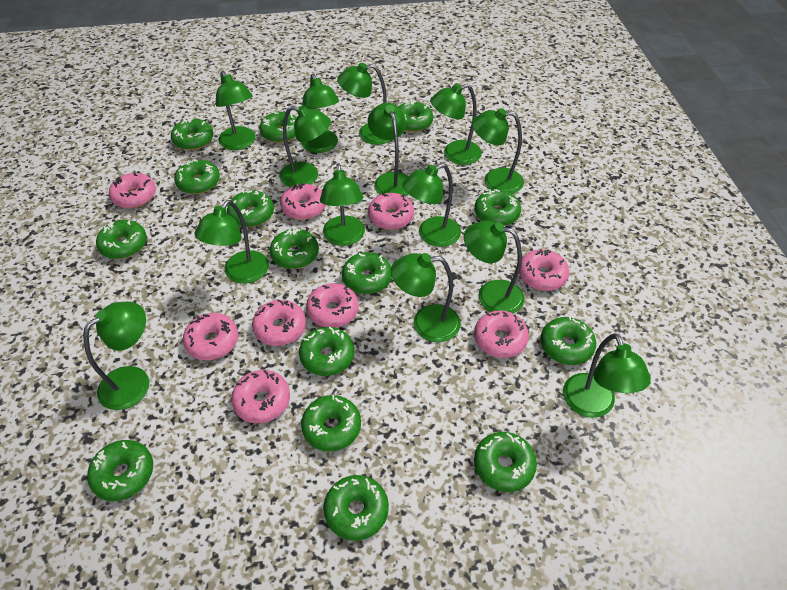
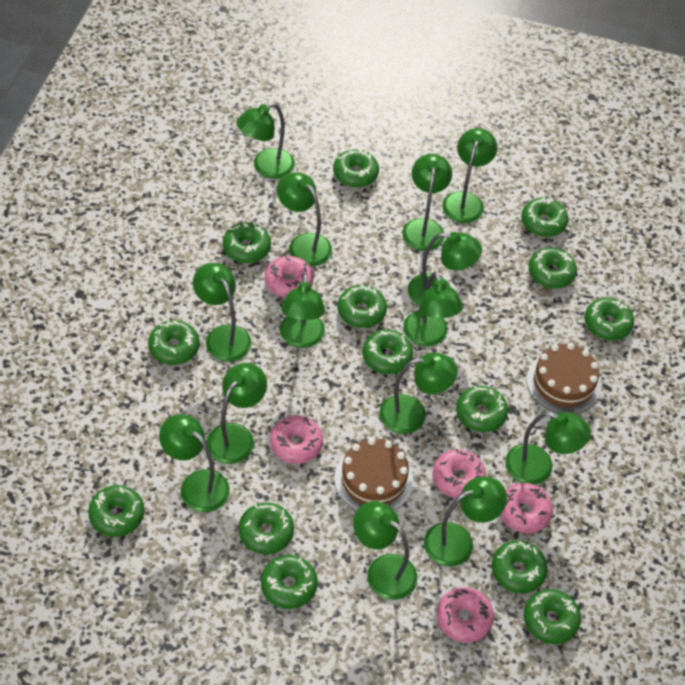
brown cake: none = 0 -> [334,438,413,511] [527,343,601,414] = 2
green donut: [87,440,153,501] [96,220,147,259] [171,118,214,150] [174,159,220,194] [227,190,274,227] [259,112,297,143] [270,229,319,269] [299,327,354,376] [301,395,361,452] [323,475,389,541] [342,252,392,294] [398,101,433,132] [474,432,537,492] [475,189,521,226] [540,316,596,365] = 15 -> [88,485,144,537] [148,320,199,365] [223,222,271,263] [239,502,294,554] [261,555,318,609] [333,149,379,188] [338,285,387,328] [362,330,413,374] [456,386,508,432] [492,540,548,594] [521,198,568,237] [524,589,581,644] [529,247,577,289] [584,297,634,340] = 14
pink donut: [109,172,156,208] [183,313,238,360] [231,370,290,423] [252,299,306,346] [280,183,326,220] [306,283,359,328] [368,193,414,230] [474,310,529,358] [519,249,569,291] = 9 -> [265,256,314,298] [270,416,323,464] [433,449,486,498] [437,587,494,643] [500,483,553,533] = 5

